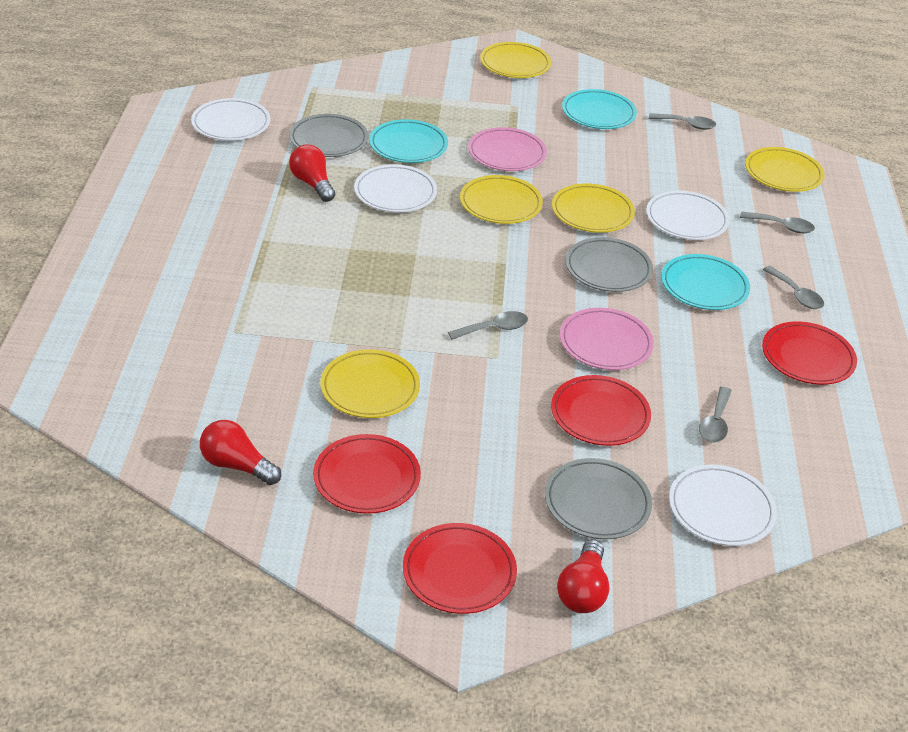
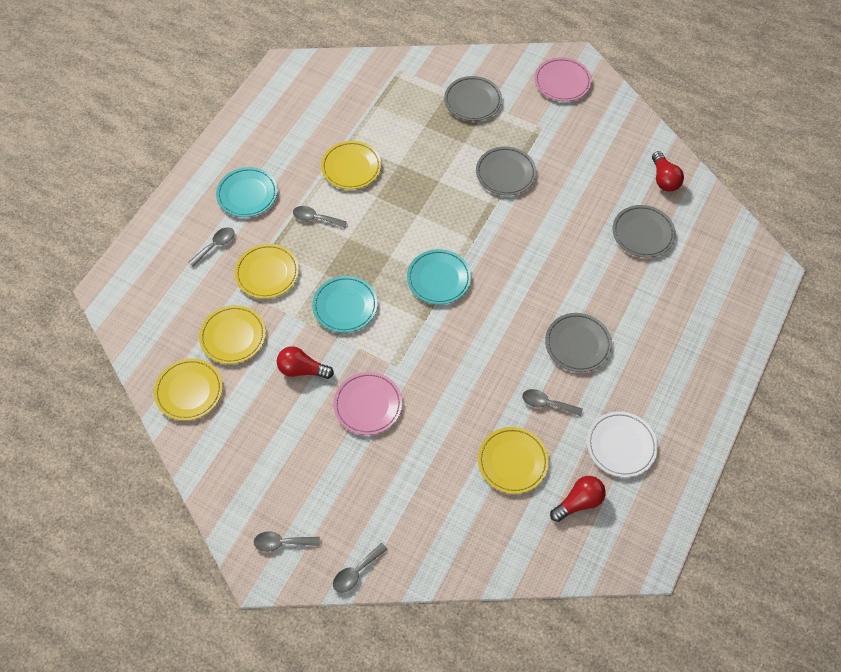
grey plate: [289,114,369,157] [545,458,652,540] [565,237,653,292] = 3 -> [444,76,502,121] [476,146,536,196] [545,313,612,372] [612,205,676,258] = 4
red plate: [313,434,421,514] [403,523,517,614] [551,375,651,446] [762,322,857,385] = 4 -> none = 0
white plate: [191,98,270,141] [354,164,437,212] [646,191,730,240] [669,464,777,546] = 4 -> [587,411,658,477] = 1

